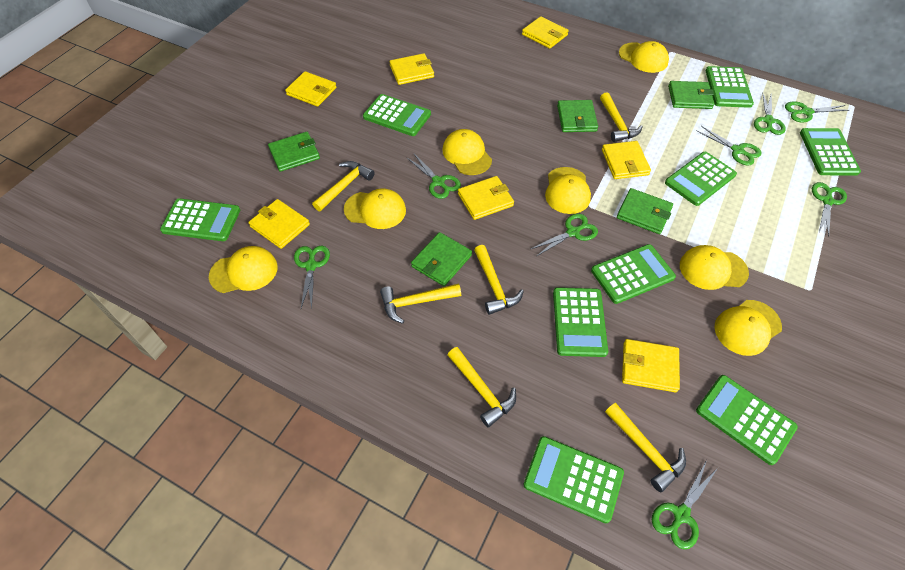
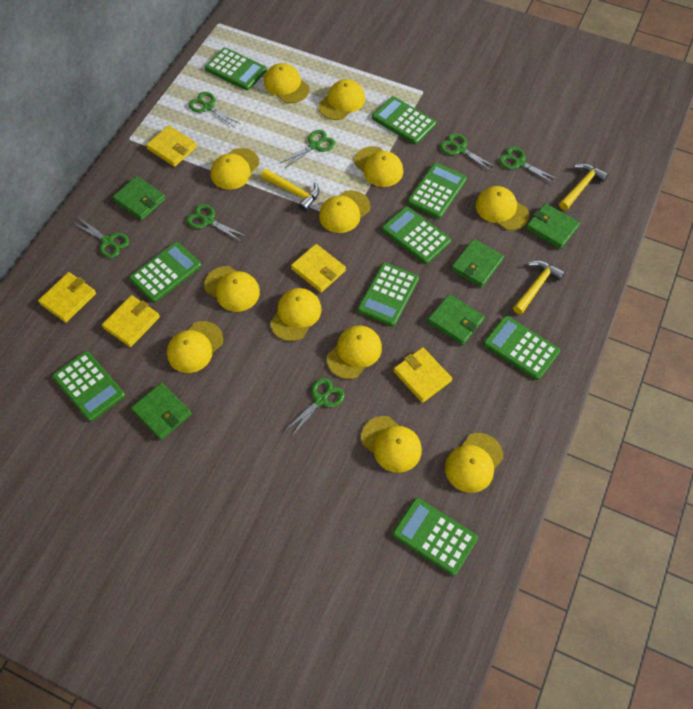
green scissors: [294,246,330,309] [407,153,461,199] [531,213,598,256] [652,460,718,549] [696,126,762,165] [754,92,786,135] [785,101,850,122] [812,182,847,237] = 8 -> [73,217,129,258] [187,204,247,242] [189,92,240,128] [280,130,335,169] [284,378,345,437] [440,133,497,172] [499,147,559,184] = 7
yellow cap: [209,246,278,293] [344,188,406,229] [442,129,492,175] [545,167,591,214] [619,41,669,73] [680,245,749,290] [714,300,782,356] = 7 -> [167,321,223,373] [204,266,260,312] [211,148,259,190] [264,63,310,103] [270,288,322,341] [318,79,365,120] [319,190,370,233] [327,325,382,379] [354,146,403,187] [361,416,422,473] [445,433,503,493] [476,186,529,230] = 12
yellow hammer: [312,161,375,211] [380,283,461,324] [447,347,516,427] [474,245,524,315] [600,93,643,142] [605,403,686,492] = 6 -> [261,169,320,212] [513,260,565,315] [559,163,609,210] = 3
yellow wallet: [248,199,310,249] [285,71,337,107] [389,53,434,85] [458,176,514,220] [522,16,569,49] [602,141,651,179] [622,339,680,392] = 7 -> [38,272,96,323] [102,295,160,347] [146,125,197,167] [291,244,346,292] [394,347,452,403] = 5

